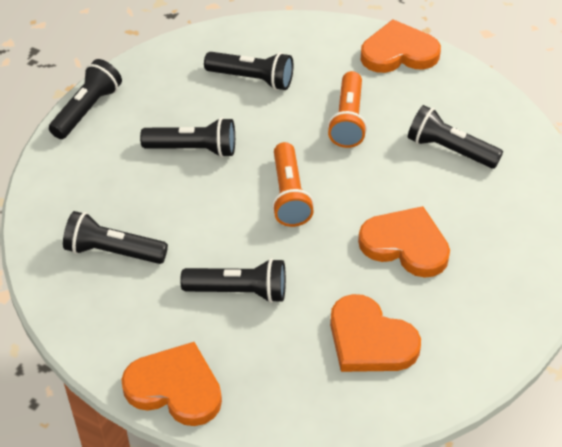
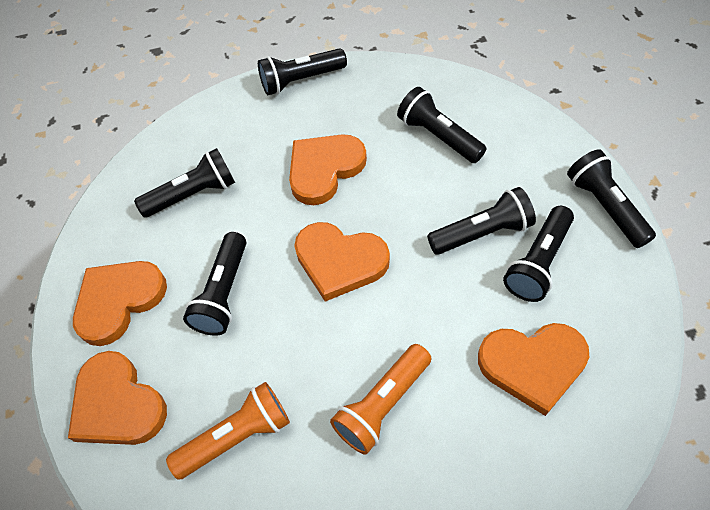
black flashlight: [49,59,122,139] [63,211,168,264] [140,117,235,158] [180,258,286,303] [204,52,293,90] [408,105,503,168] = 6 -> [134,148,235,217] [183,232,246,336] [258,48,347,95] [397,87,487,163] [427,187,536,255] [503,206,574,302] [567,149,656,248] = 7
orange heart: [121,342,222,426] [330,294,421,372] [358,206,450,278] [361,19,441,73] = 4 -> [68,351,167,445] [73,261,167,346] [289,134,367,205] [294,222,390,302] [478,323,589,416] = 5

